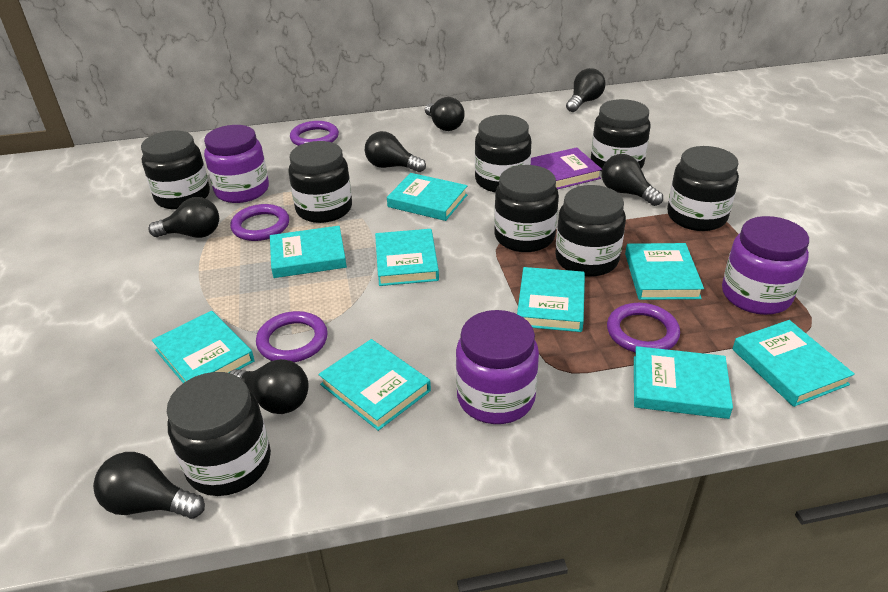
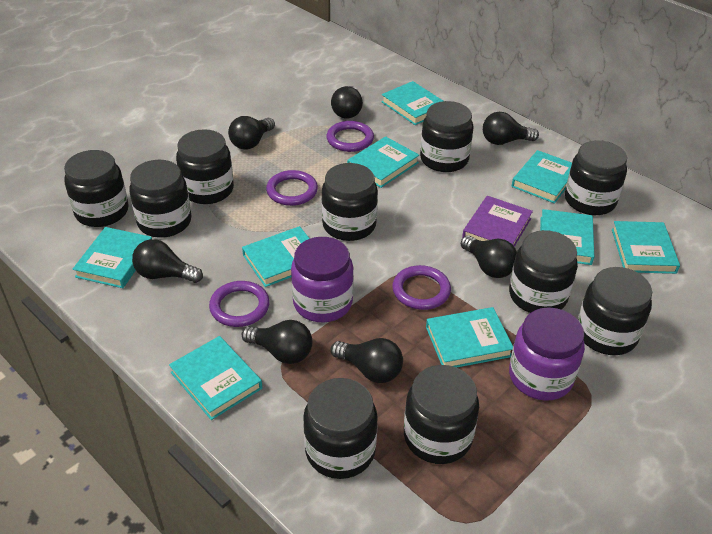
black jar: [141,130,210,209] [167,372,271,496] [288,141,352,223] [475,115,531,192] [494,165,559,252] [555,185,626,277] [591,99,651,172] [667,146,739,231] = 8 -> [64,150,129,227] [129,160,192,238] [176,129,234,204] [303,378,378,479] [321,163,378,241] [404,365,479,464] [420,101,473,172] [509,230,578,313] [565,140,627,215] [578,267,652,355] = 10
purple jar: [204,125,269,203] [456,310,539,424] [722,216,809,315] = 3 -> [291,237,354,323] [509,307,585,401] = 2

